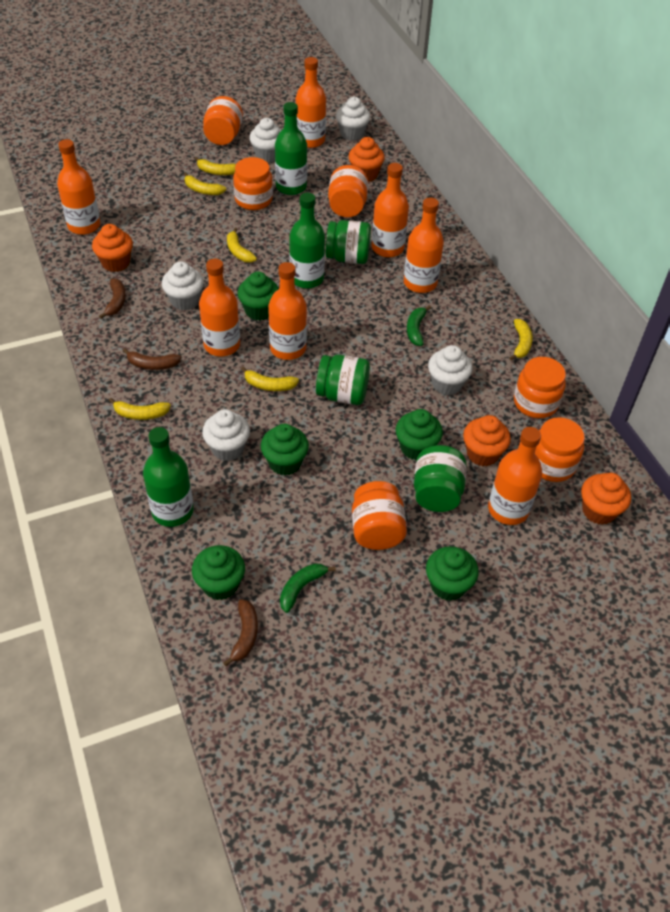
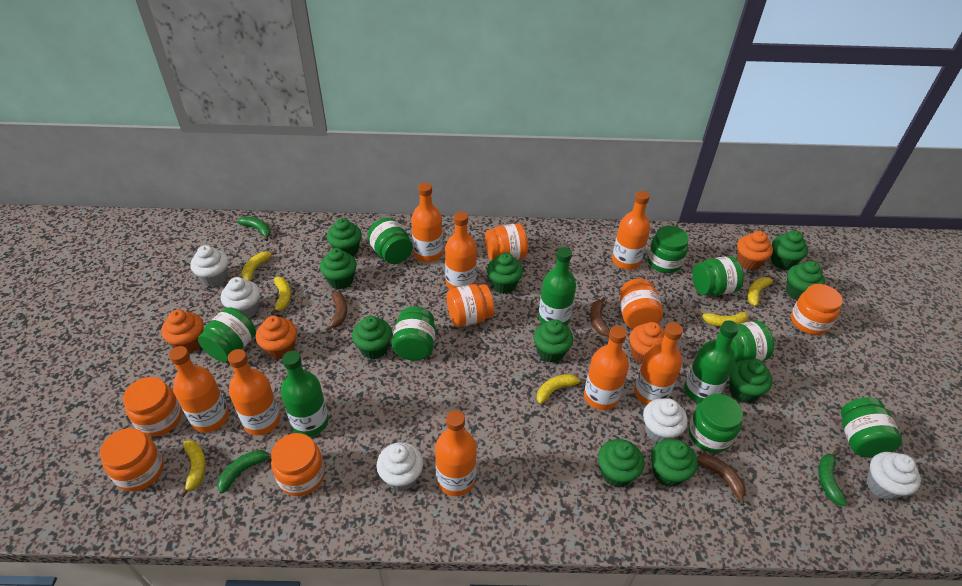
green banana: [280,563,336,613] [407,305,431,346] = 2 -> [217,450,271,494] [237,217,271,241] [818,450,847,506] = 3
green cupcake: [192,545,245,600] [237,272,279,321] [261,424,309,476] [396,409,443,460] [426,546,479,601] = 5 -> [320,248,357,289] [327,218,362,256] [352,316,392,359] [487,253,523,294] [534,319,573,363] [598,439,644,487] [651,439,698,487] [729,359,773,403] [771,230,808,270] [786,261,825,301] = 10
green jar: [316,354,370,405] [326,220,371,264] [414,445,467,512] = 3 -> [198,307,256,362] [367,218,413,264] [392,306,436,361] [648,226,689,273] [688,394,743,453] [692,256,744,296] [717,321,774,363] [841,397,902,458] = 8
orange bottle: [57,139,101,235] [199,259,240,356] [268,262,307,360] [296,57,326,148] [372,163,409,257] [404,197,444,293] [488,427,542,525] = 7 -> [169,346,229,433] [228,349,281,435] [411,183,443,262] [435,410,477,496] [445,212,477,289] [584,326,629,410] [612,191,650,270] [634,322,683,405] = 8
orange jar: [203,96,243,145] [233,157,273,210] [328,165,368,217] [352,481,407,550] [514,357,566,418] [535,417,585,482] = 6 -> [100,428,164,491] [123,377,182,437] [271,433,325,496] [447,284,494,327] [485,223,528,261] [620,278,663,329] [791,284,843,335] = 7

